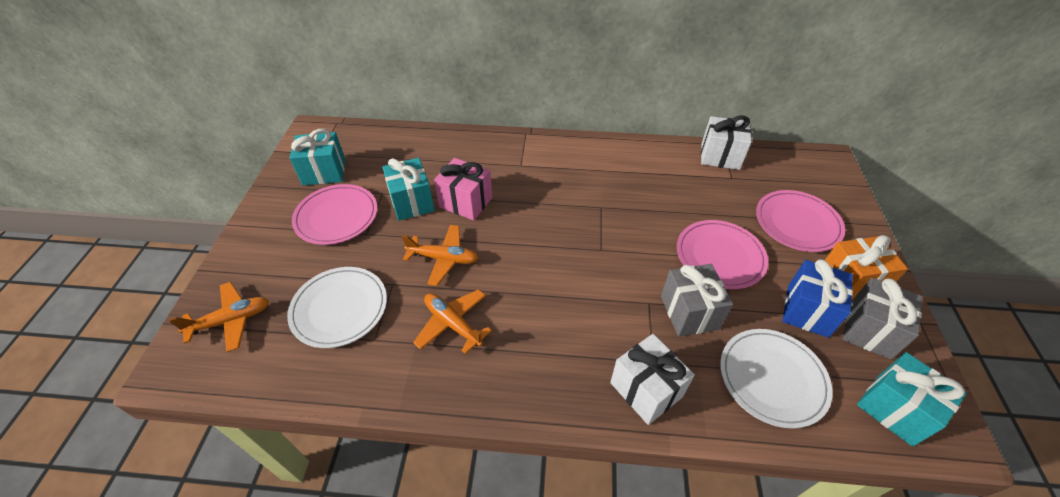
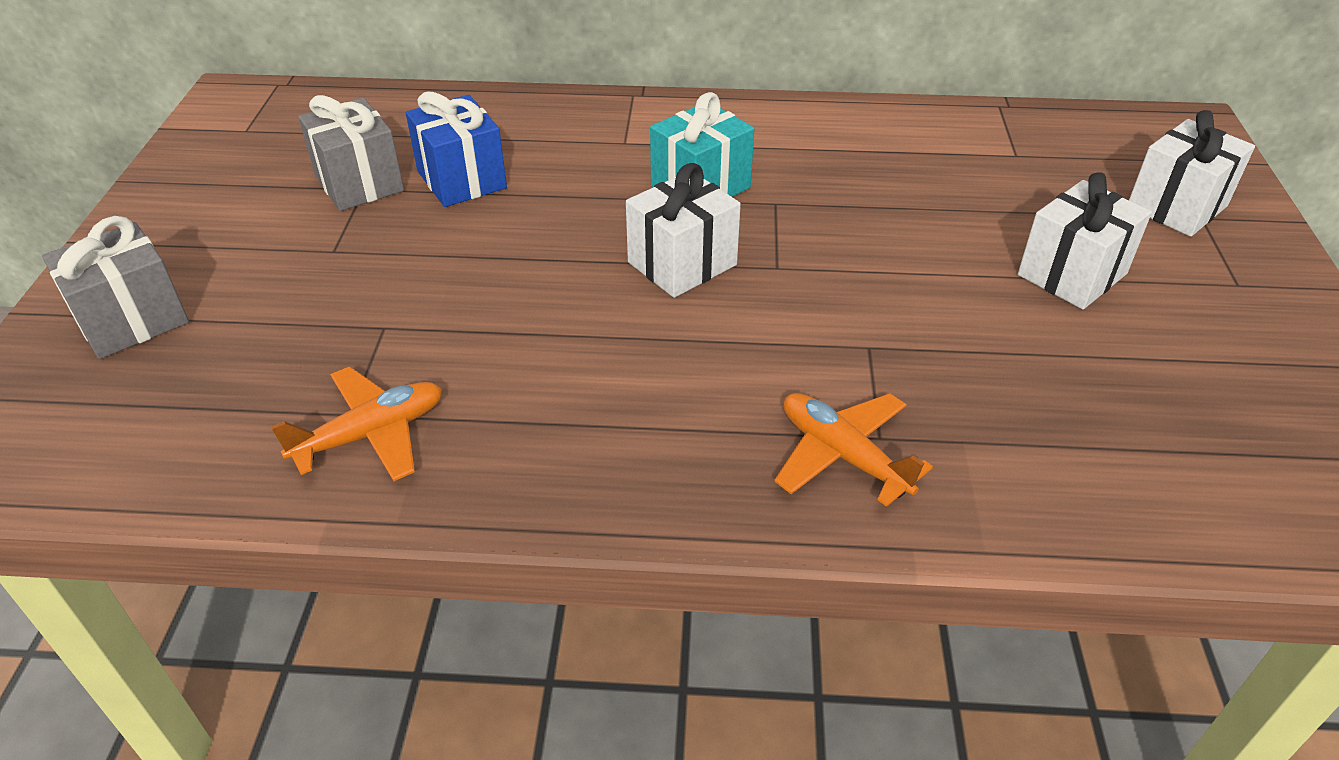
orange gift: [825,235,908,300] = 1 -> none = 0
orange plane: [169,282,269,352] [402,225,478,286] [413,289,492,354] = 3 -> [271,367,442,481] [774,393,933,507] = 2
pink gift: [434,158,492,221] = 1 -> none = 0
pink plate: [292,184,377,245] [677,220,768,289] [756,190,845,252] = 3 -> none = 0
turquoise gift: [290,129,345,186] [382,158,435,221] [857,352,967,447] = 3 -> [650,92,754,197] = 1
white gift: [610,334,695,425] [701,115,751,170] = 2 -> [626,163,741,298] [1018,173,1152,309] [1129,110,1255,237] = 3
white plate: [287,267,387,348] [720,329,832,429] = 2 -> none = 0

